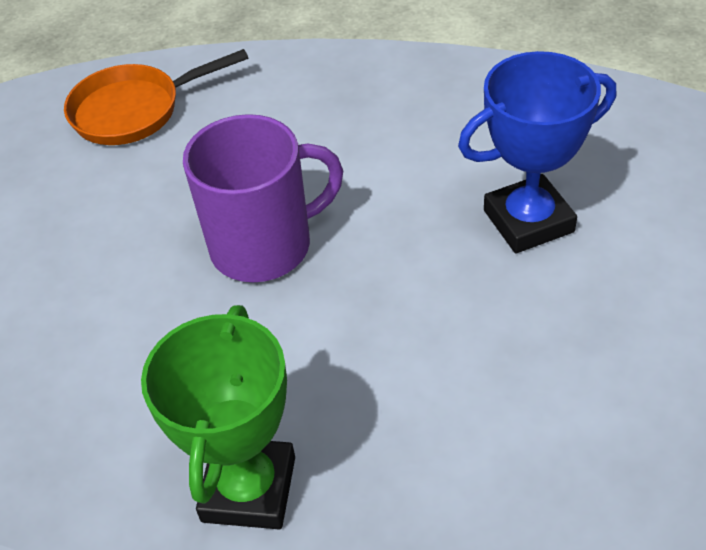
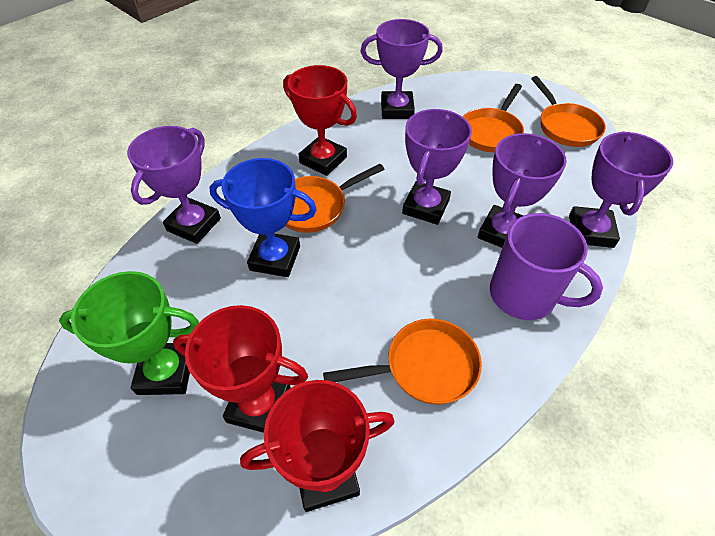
orange pan: [64,49,248,145] = 1 -> [285,164,384,233] [323,319,482,405] [463,84,524,153] [531,76,606,147] = 4
purple trophy: none = 0 -> [127,126,221,244] [361,19,443,119] [402,109,472,225] [477,133,567,248] [569,131,673,248] = 5
red trophy: none = 0 -> [173,305,308,433] [240,380,395,512] [283,65,357,176] = 3

